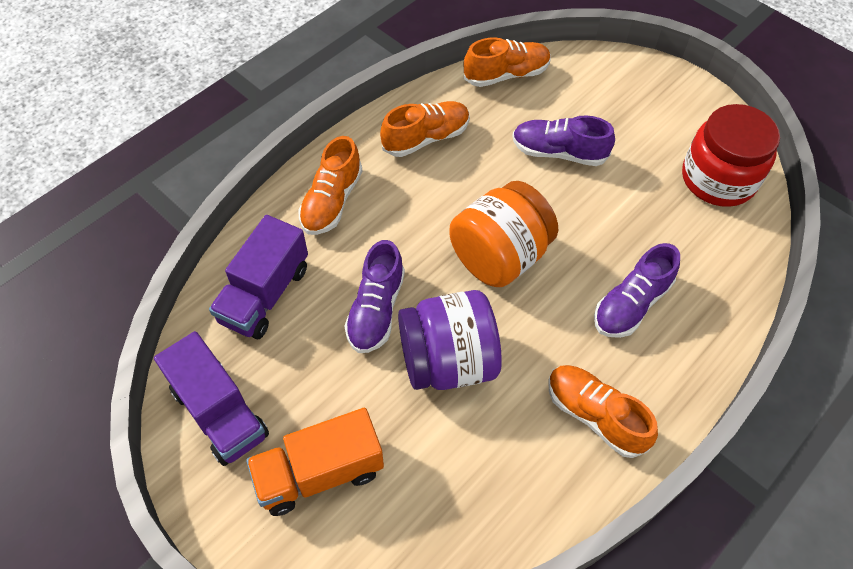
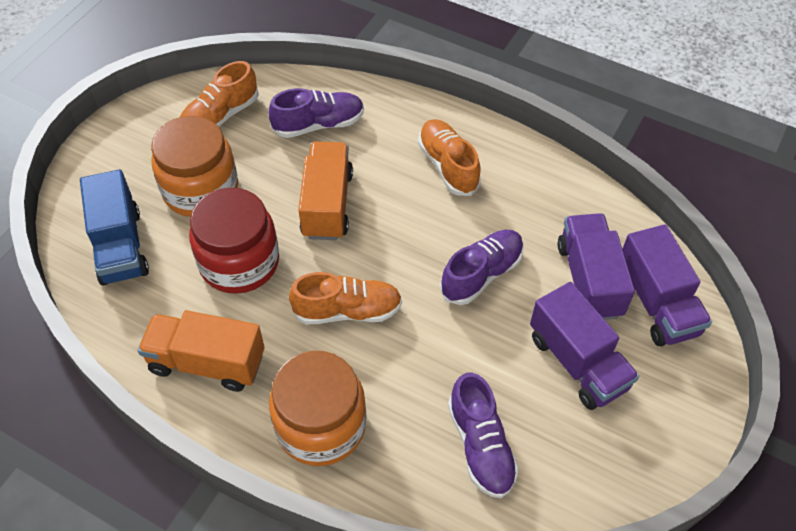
blue truck: none = 0 -> [80,169,149,285] = 1
orange jar: [449,181,558,287] = 1 -> [151,116,238,217] [269,351,366,466] = 2
orange shoe: [299,136,362,235] [380,101,470,157] [464,38,551,87] [549,365,658,458] = 4 -> [180,61,259,127] [289,272,402,324] [418,119,481,196] = 3
orange truck: [246,408,384,516] = 1 -> [138,310,265,392] [298,142,353,240] = 2
purple jar: [398,290,502,390] = 1 -> none = 0
purple truck: [154,331,269,466] [209,215,308,339] = 2 -> [530,282,639,410] [557,213,635,320] [623,224,712,346] = 3

